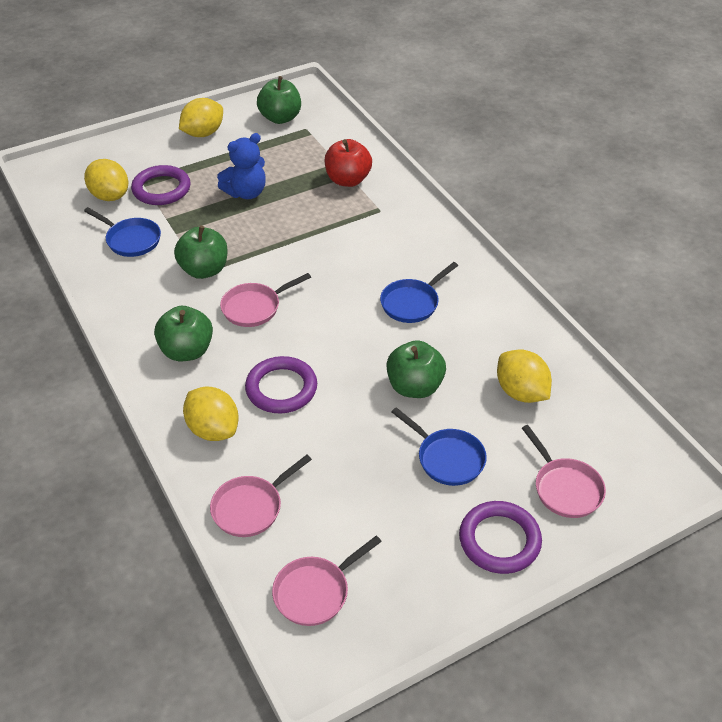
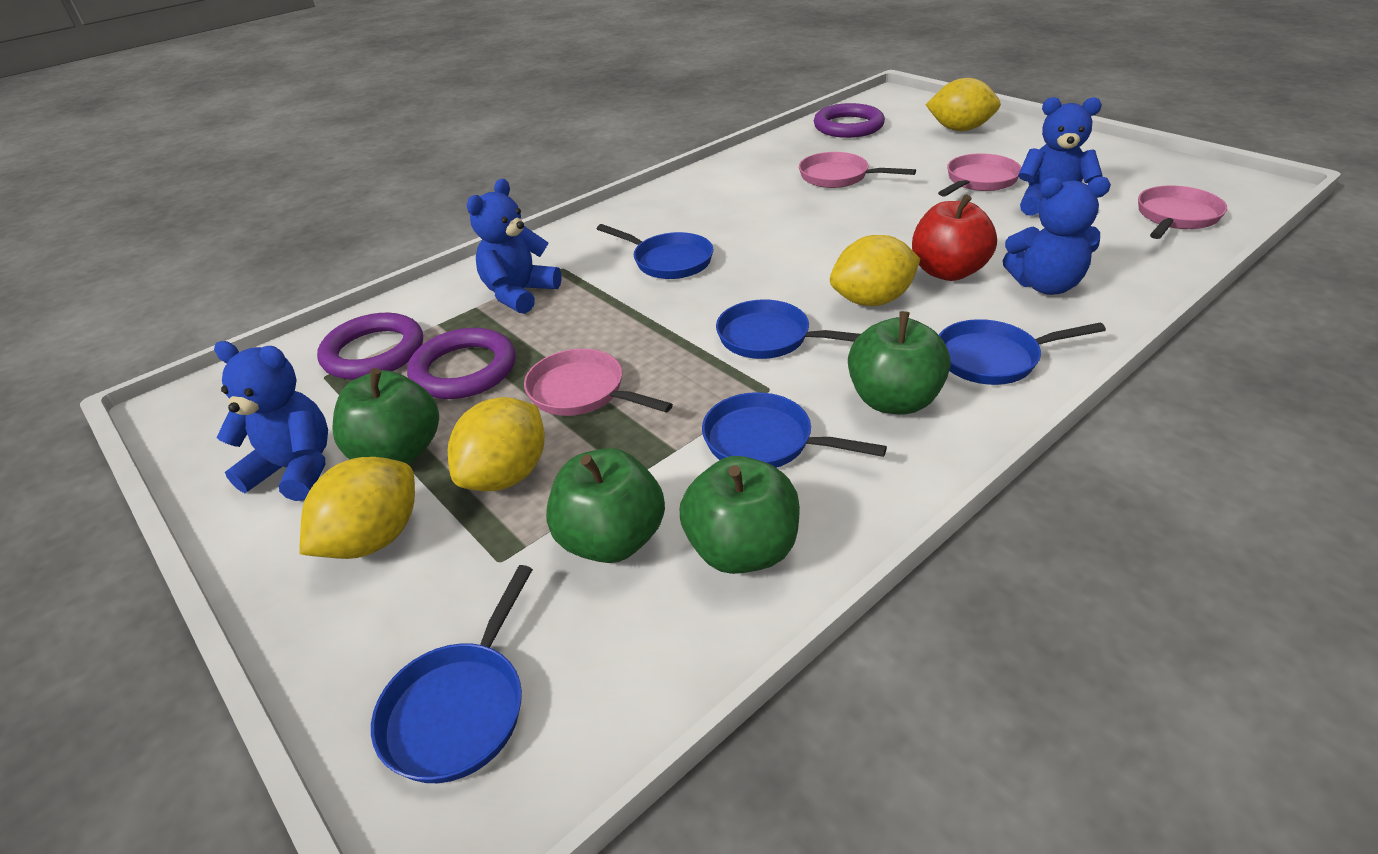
blue pan: [84,207,161,257] [380,262,458,323] [392,407,487,486] = 3 -> [371,565,533,783] [597,224,713,279] [702,392,887,468] [716,299,860,359] [939,319,1106,385] = 5
blue teddy bear: [217,133,266,199] = 1 -> [214,341,328,501] [467,179,562,314] [1002,176,1111,295] [1018,97,1103,216] = 4

